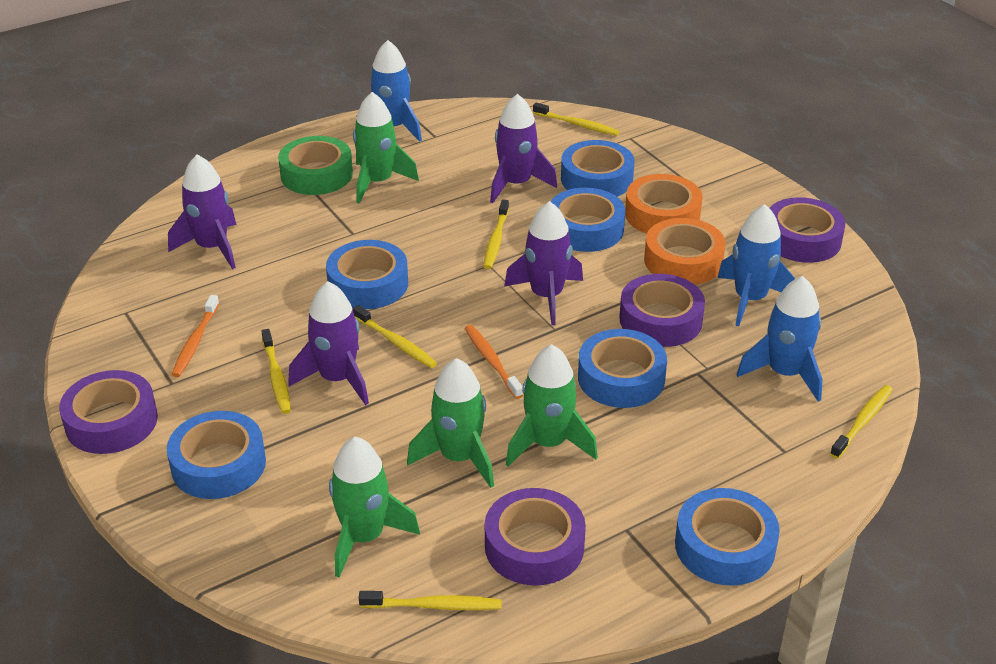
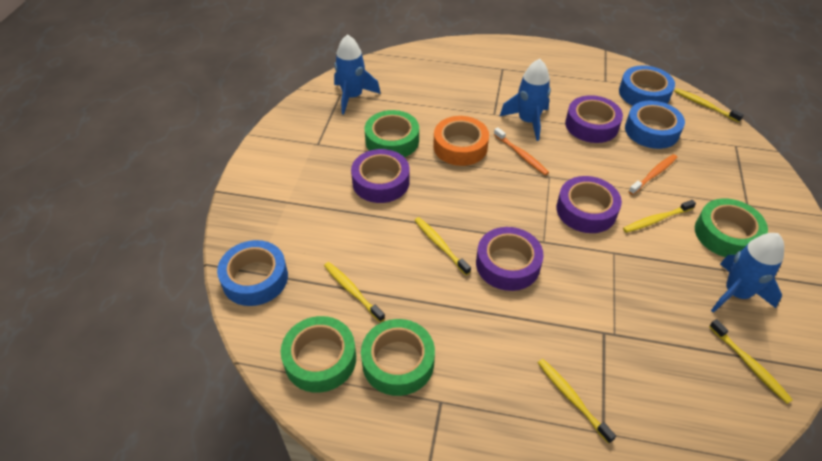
blue tape: [167,411,266,499] [326,240,408,309] [551,188,625,252] [561,140,634,197] [578,329,667,408] [675,488,780,586] = 6 -> [217,240,288,306] [619,65,675,106] [625,101,685,149] = 3
green rocket: [329,437,420,577] [353,92,419,204] [407,358,494,488] [506,344,598,467] = 4 -> none = 0
green tape: [278,136,353,195] = 1 -> [281,316,356,393] [361,319,435,396] [365,110,419,157] [695,198,768,257] = 4
orange tape: [625,174,703,234] [644,218,726,285] = 2 -> [433,116,489,166] = 1
purple rocket: [168,155,236,269] [288,281,369,405] [490,94,557,203] [504,201,583,325] = 4 -> none = 0

